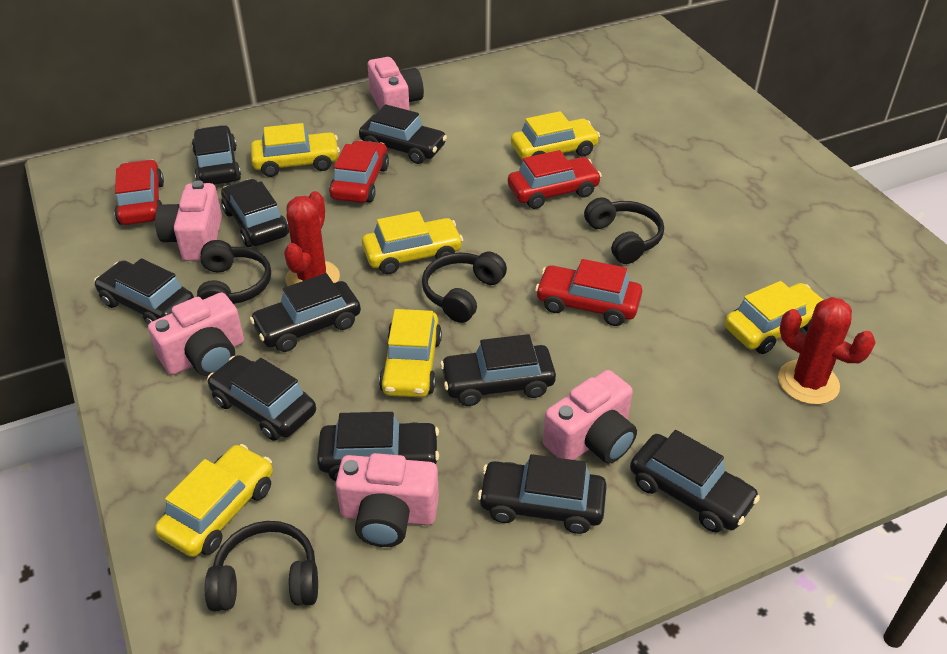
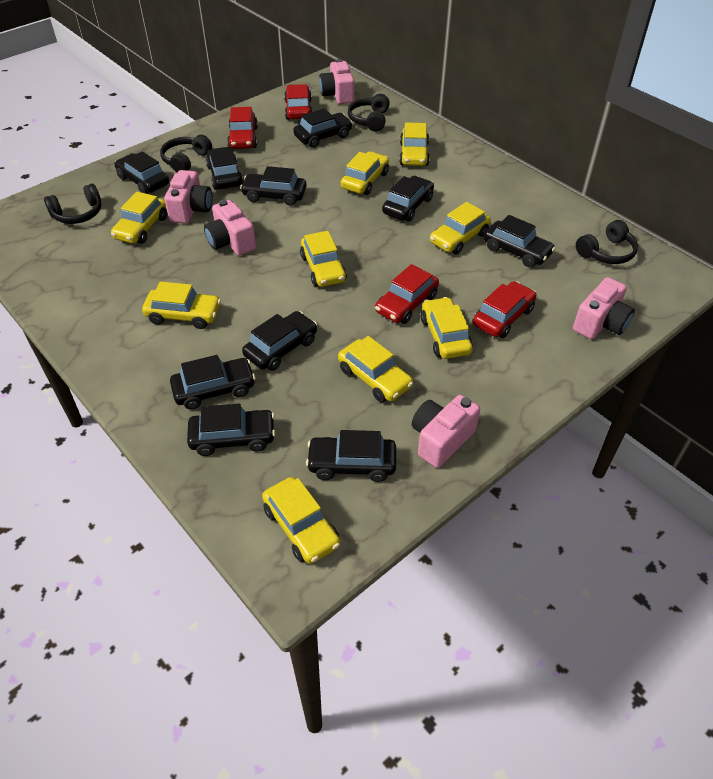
red cactus: [284,191,340,286] [778,297,876,405] = 2 -> none = 0
yellow car: [155,444,273,557] [251,123,340,177] [362,211,463,274] [379,309,442,398] [511,111,600,160] [725,281,823,354] = 6 -> [111,192,167,244] [142,281,221,329] [262,477,340,564] [300,231,347,287] [338,336,414,402] [341,152,389,195] [399,122,430,166] [421,297,473,359] [430,202,491,254] = 9

